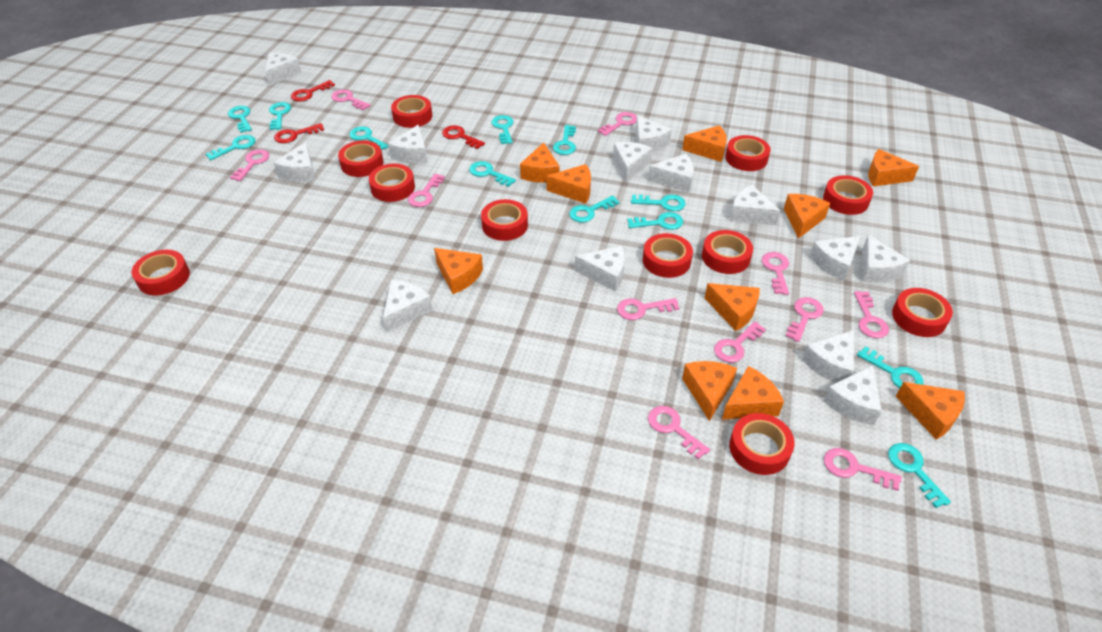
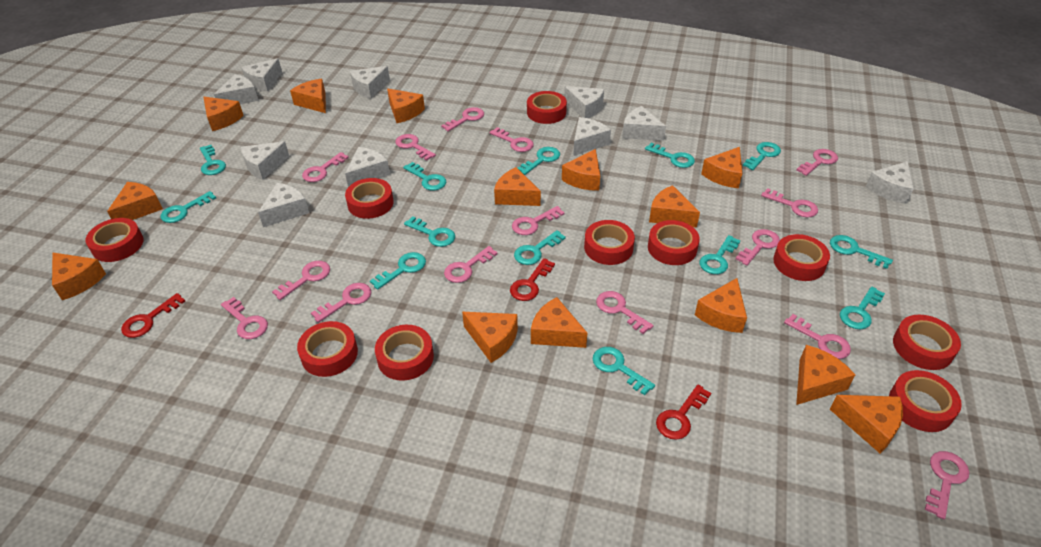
orange cheese: [434,248,483,294] [520,142,560,183] [547,164,591,204] [682,125,727,162] [682,361,737,421] [705,283,760,331] [722,366,784,419] [784,194,830,239] [868,149,919,187] [896,382,965,440] = 10 -> [52,252,106,300] [107,182,163,220] [203,97,244,131] [290,79,326,113] [387,89,425,123] [462,312,518,363] [494,167,541,206] [531,297,587,348] [562,149,600,191] [649,185,700,227] [695,278,747,333] [701,147,742,188] [796,345,855,405] [830,395,903,454] = 14
pink key: [230,149,269,181] [331,89,371,110] [408,174,445,207] [598,112,637,136] [617,298,679,320] [648,406,710,460] [714,321,766,363] [762,252,789,295] [786,297,824,342] [824,448,902,491] [854,291,889,338] = 11 -> [221,297,268,339] [272,261,330,300] [302,152,349,182] [311,283,371,323] [395,134,436,160] [441,107,484,132] [444,246,498,283] [490,127,534,152] [512,206,564,235] [596,291,653,334] [736,229,780,266] [761,188,818,217] [784,314,851,359] [797,149,838,176] [925,451,969,519] = 15
red tape: [132,250,190,295] [338,141,383,177] [369,164,415,202] [391,95,432,128] [481,199,528,241] [643,233,693,278] [702,230,753,274] [726,135,771,171] [729,413,795,475] [823,175,873,215] [892,288,953,337] = 11 -> [86,218,144,262] [297,321,358,377] [345,178,394,219] [375,325,434,381] [527,91,567,124] [584,220,635,265] [648,220,700,265] [773,234,830,281] [889,370,962,432] [893,315,961,370] = 10
turquoise key: [206,135,255,160] [228,106,252,133] [269,102,291,130] [349,126,389,151] [469,161,516,187] [491,115,514,144] [553,125,576,155] [569,196,620,222] [628,212,683,230] [631,195,686,211] [857,346,924,388] [888,443,951,508] = 12 -> [161,191,216,223] [200,145,226,175] [370,252,426,290] [403,162,446,191] [404,216,455,247] [514,230,566,265] [518,147,560,175] [593,347,655,395] [645,143,695,168] [699,235,741,274] [743,142,781,170] [830,235,893,269] [840,287,885,329] = 13
white cheese: [265,52,301,86] [273,142,316,182] [383,280,433,333] [388,125,427,163] [575,246,625,291] [613,142,652,182] [636,115,672,152] [648,154,694,192] [730,185,781,225] [802,330,854,383] [810,236,860,281] [823,365,882,425] [862,235,910,283] = 13 -> [214,74,258,104] [241,58,282,91] [241,141,289,180] [258,183,309,227] [345,147,390,187] [350,66,390,99] [565,86,604,118] [573,117,611,156] [622,106,666,141] [866,161,914,204] = 10

